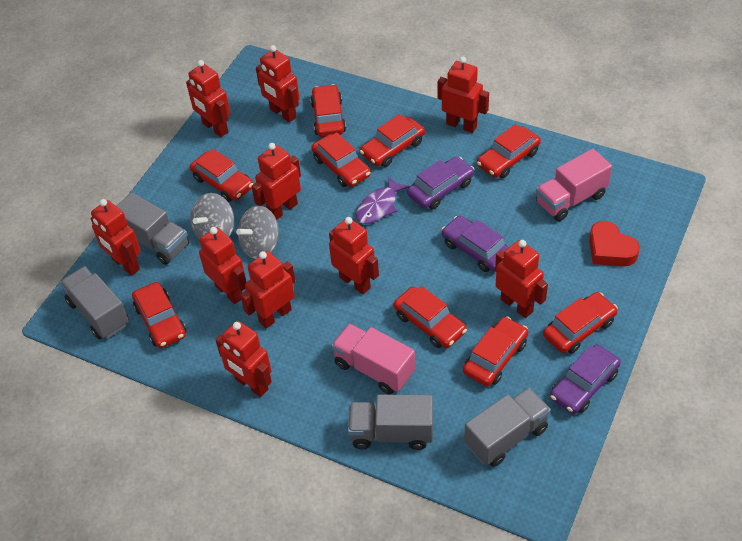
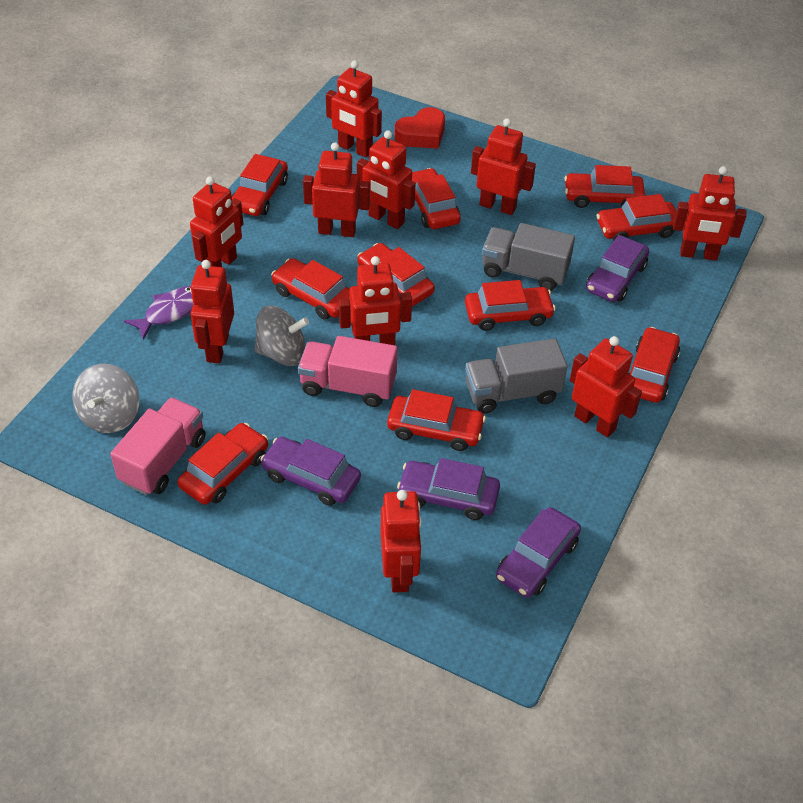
grey truck: [60,266,129,339] [117,193,189,265] [348,395,433,450] [464,388,551,467] = 4 -> [465,338,567,414] [482,223,575,291] = 2
purple car: [407,156,474,209] [441,216,509,272] [550,344,621,414] = 3 -> [260,437,361,506] [397,458,500,520] [496,507,581,598] [586,235,649,302] = 4
red car: [132,282,186,348] [190,149,253,202] [310,84,346,137] [311,132,371,187] [360,114,425,167] [394,286,467,348] [463,316,528,386] [477,124,541,178] [543,292,618,354] = 9 -> [178,423,268,505] [232,154,288,216] [271,258,350,320] [357,243,435,306] [387,389,486,451] [412,168,461,229] [465,280,556,331] [564,165,645,208] [596,194,676,241] [628,327,680,403] = 10

